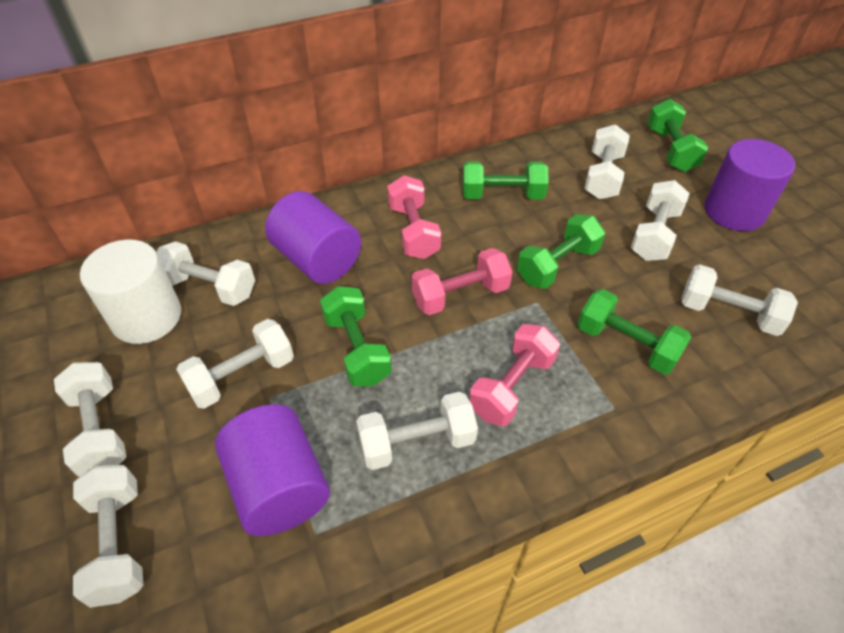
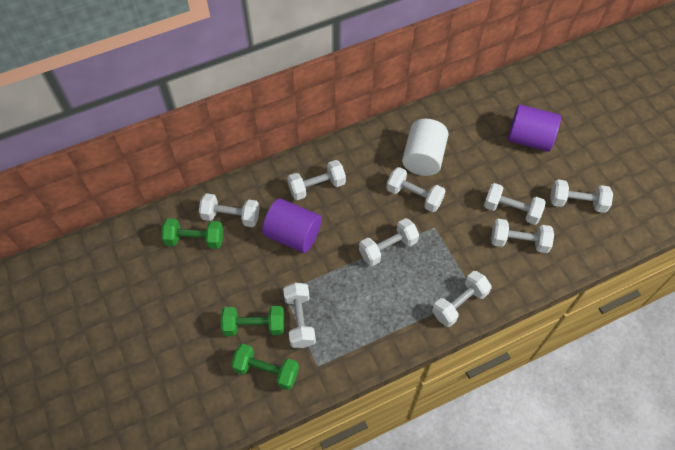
green dumbbell: [320,286,392,386] [462,162,549,199] [517,214,605,289] [578,289,691,374] [647,99,708,172] = 5 -> [161,218,223,249] [221,306,284,336] [231,344,299,390] = 3
pink dumbbell: [387,175,441,259] [411,248,512,315] [469,324,560,426] = 3 -> none = 0
purple cylinder: [215,404,330,536] [265,191,361,284] [705,139,795,231] = 3 -> [262,198,321,253] [508,104,561,152] = 2
white dumbbell: [54,362,127,477] [73,465,143,608] [156,242,255,306] [176,319,294,409] [356,392,478,470] [584,124,630,200] [630,180,690,261] [682,264,798,336] = 8 -> [199,193,260,227] [283,283,316,348] [287,160,346,200] [359,218,419,266] [386,167,445,212] [432,271,492,327] [484,183,546,225] [491,219,554,253] [550,179,613,213] = 9

